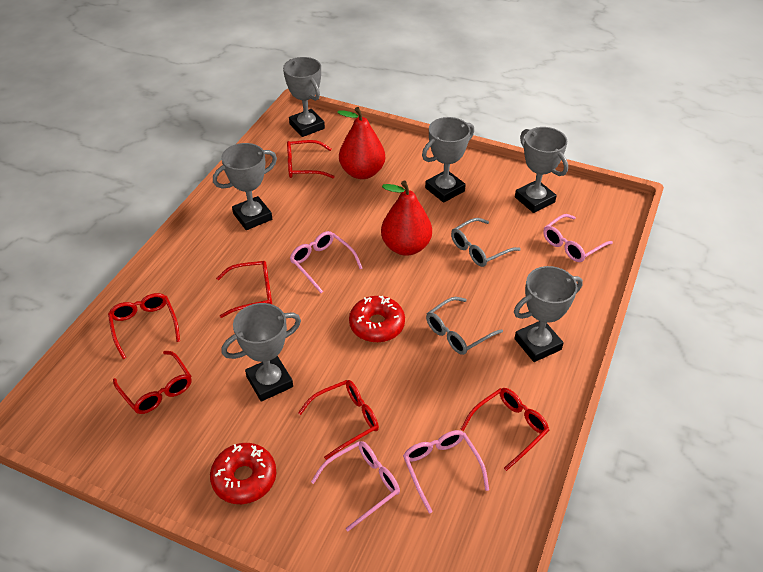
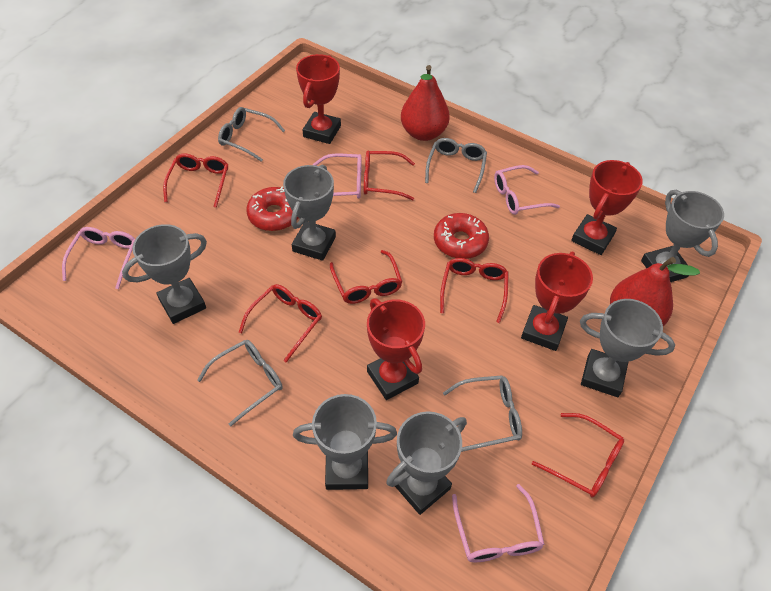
grey glasses: [426,297,503,355] [451,218,521,267] = 2 -> [197,340,283,426] [218,107,285,162] [425,138,487,193] [443,375,522,452] = 4
red trophy: none = 0 -> [296,54,341,144] [367,298,425,400] [521,251,593,351] [571,160,643,255] = 4

